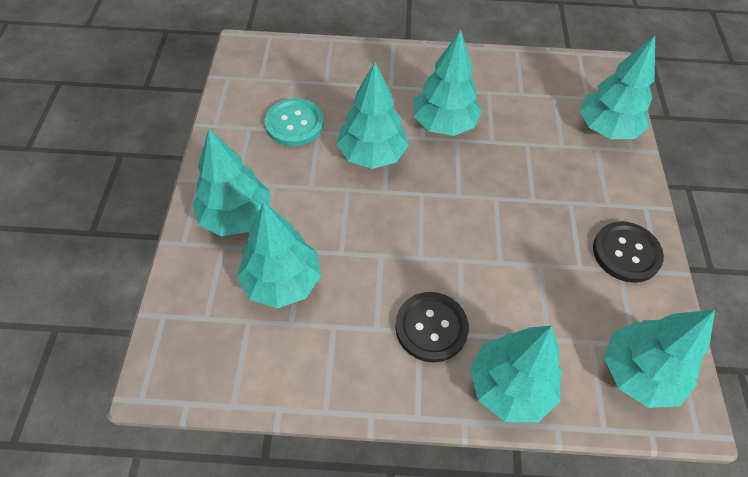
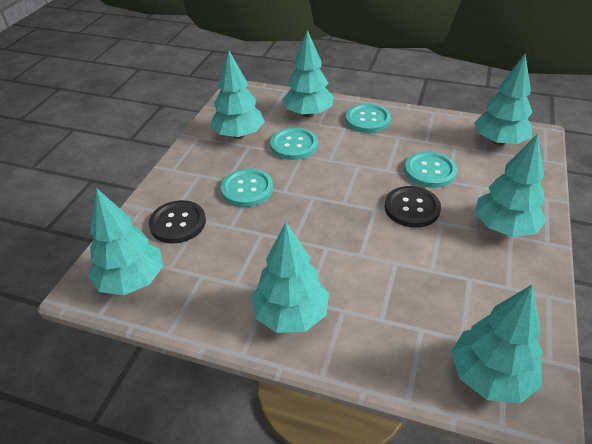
turquoise button: [265,98,324,146] = 1 -> [221,169,273,207] [270,128,318,160] [345,104,391,133] [404,152,457,188] = 4

